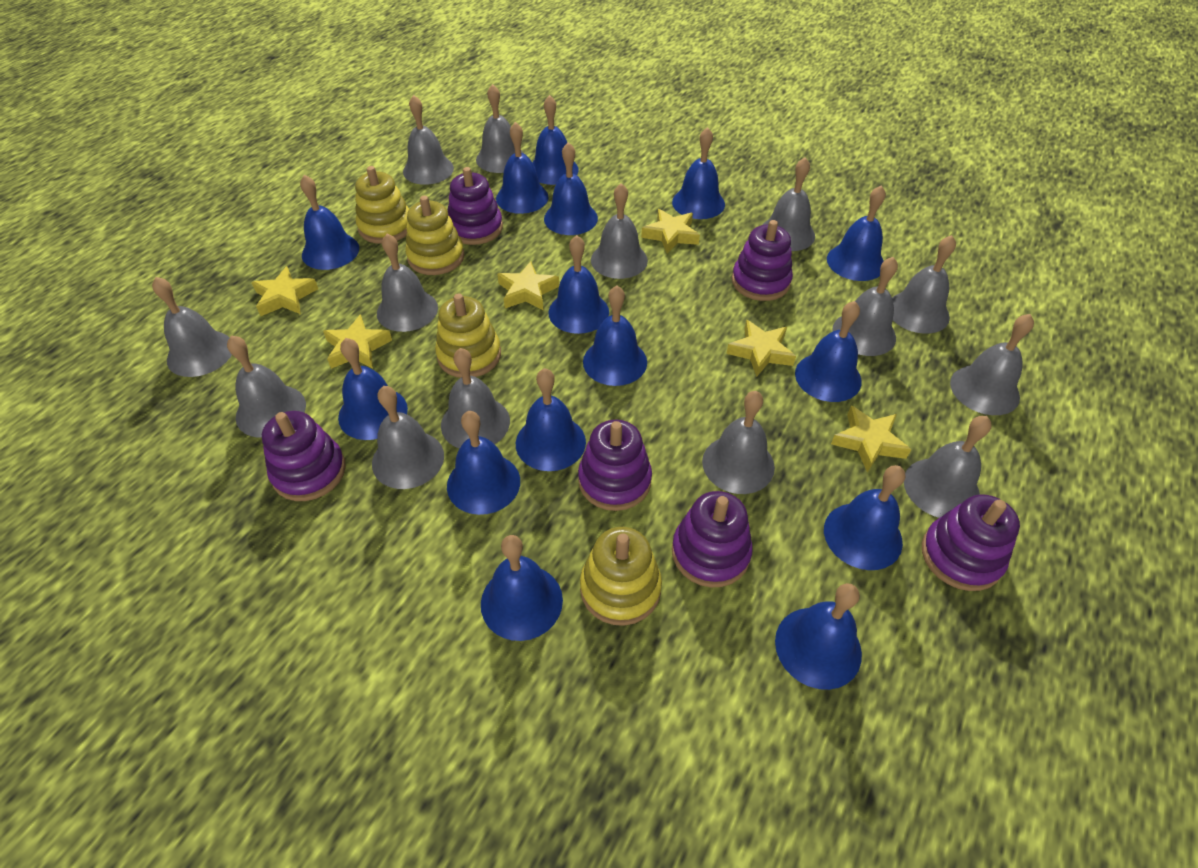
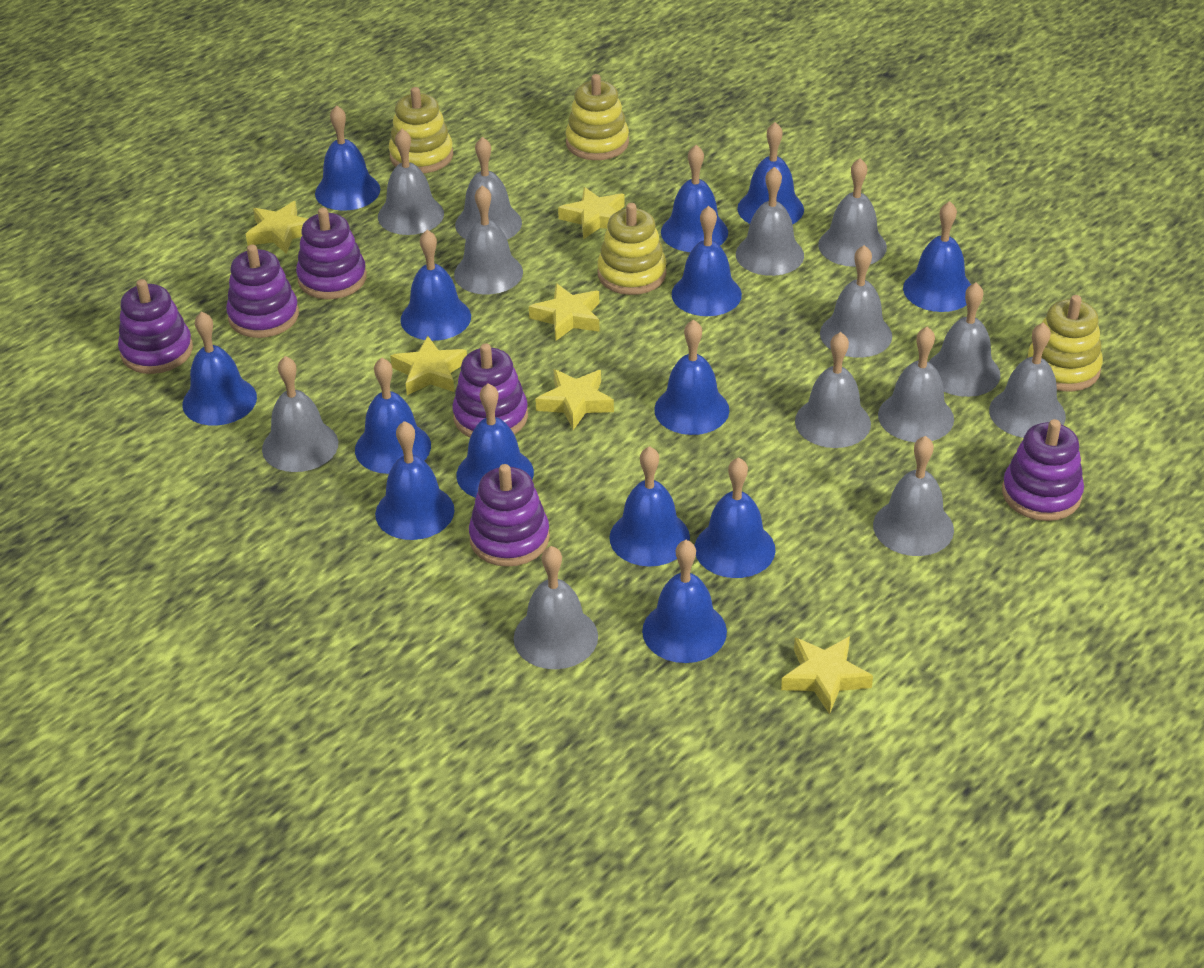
blue bell: [300,175,359,270] [338,338,408,440] [447,411,520,515] [481,535,563,641] [496,122,548,214] [516,368,586,471] [532,95,579,185] [544,142,598,235] [548,235,609,334] [583,285,647,386] [672,127,725,219] [775,583,862,690] [795,301,862,402] [824,465,906,570] [827,185,886,281] = 15 -> [182,311,257,426] [315,105,380,211] [355,358,431,474] [375,421,455,540] [400,230,471,341] [456,383,534,498] [609,446,690,566] [642,540,727,663] [654,319,729,435] [661,145,728,252] [672,206,742,316] [695,457,776,578] [737,122,804,224] [903,201,971,312] = 14
grey bell: [152,277,232,377] [227,335,306,438] [372,386,444,489] [377,234,438,332] [403,95,454,185] [441,348,510,449] [476,84,524,173] [591,183,648,279] [702,391,775,494] [762,157,815,251] [832,257,898,356] [892,235,956,334] [904,416,992,518] [950,314,1034,415] = 14 -> [262,356,338,472] [378,129,444,235] [454,185,523,295] [455,137,522,240] [514,546,598,669] [736,167,804,276] [795,332,871,448] [818,158,887,267] [820,245,892,358] [873,436,954,556] [878,327,954,442] [929,283,1000,397] [989,322,1066,438] = 13

